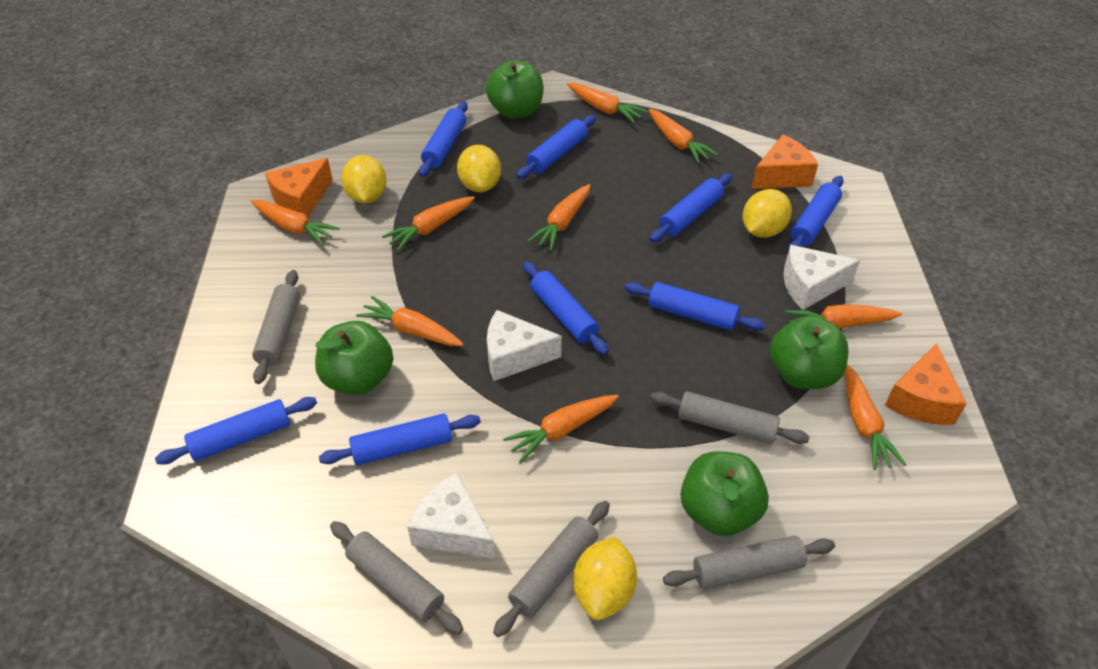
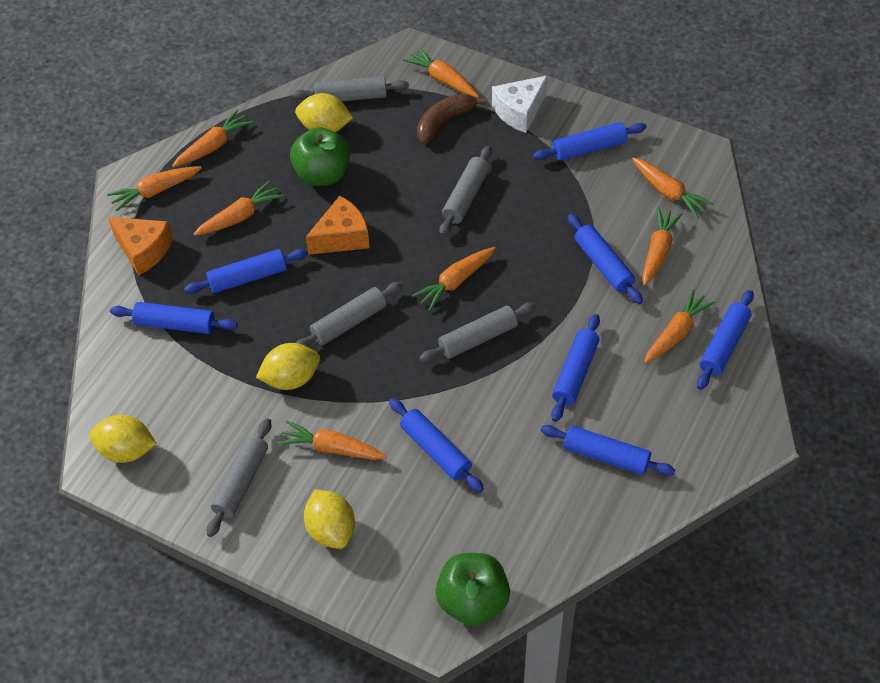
brown banana: none = 0 -> [417,94,486,144] = 1
green apple: [315,321,393,395] [486,60,543,119] [680,451,769,536] [770,316,849,389] = 4 -> [290,127,350,186] [436,553,510,626] = 2
orange cheese: [265,158,333,218] [751,135,818,189] [885,343,967,425] = 3 -> [108,217,173,276] [306,196,370,255] = 2
white cheese: [407,473,495,559] [487,310,562,381] [784,245,860,310] = 3 -> [492,75,548,133] = 1

